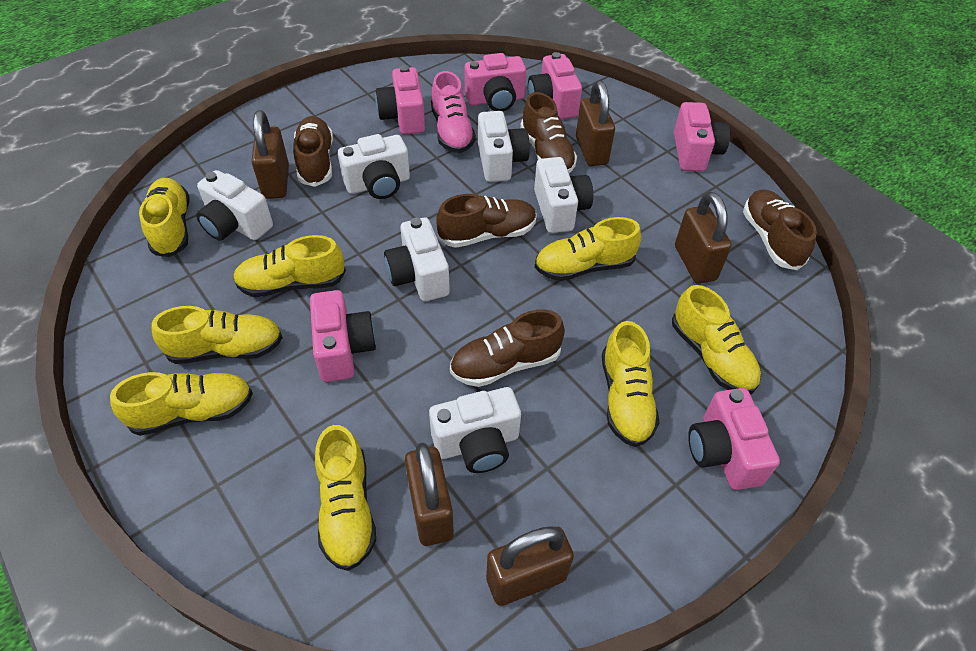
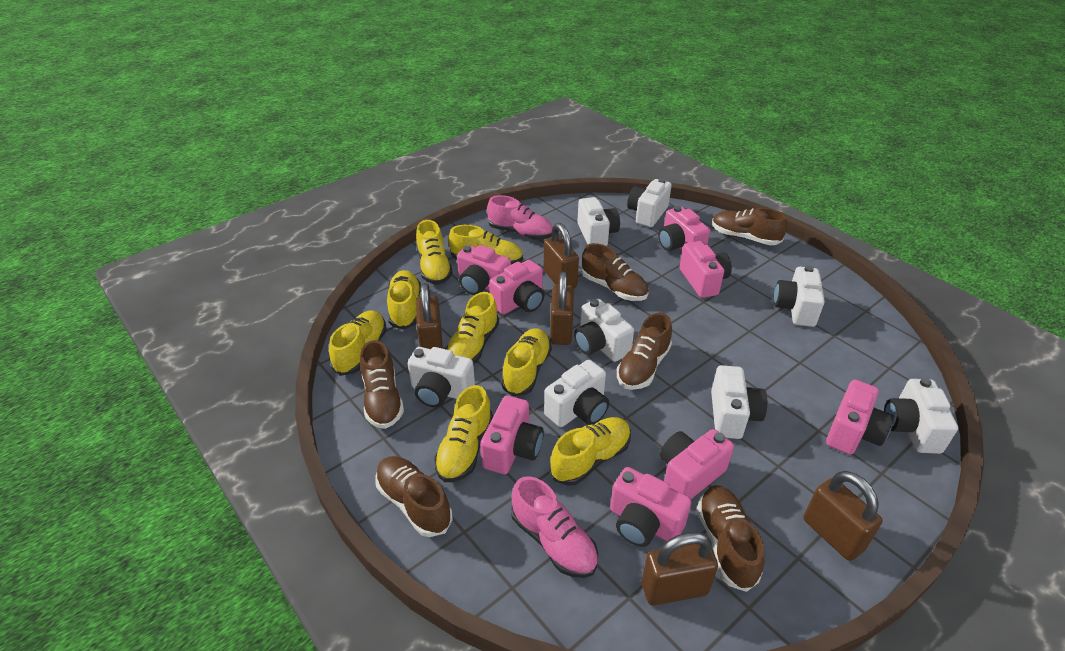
brown shoe: [293,116,333,187] [436,194,537,248] [450,309,565,387] [520,92,577,173] [743,190,817,270] = 5 -> [360,340,404,429] [375,456,452,537] [581,243,649,301] [617,313,672,390] [697,485,765,592] [712,208,787,245] = 6
pink camera: [310,290,376,382] [375,65,425,134] [465,53,526,111] [528,52,582,119] [674,102,730,172] [688,388,780,490] = 6 -> [457,245,511,295] [480,395,544,474] [489,260,544,314] [610,467,692,547] [658,206,710,251] [660,429,734,499] [680,241,732,298] [826,379,894,455] = 8
pink shoe: [431,71,476,153] = 1 -> [487,195,553,240] [511,476,598,578] = 2
white camera: [196,170,273,241] [338,134,410,199] [384,218,450,301] [429,387,521,473] [478,111,530,182] [534,157,593,233] = 6 -> [408,347,475,407] [544,360,609,427] [574,299,634,362] [577,197,620,246] [627,178,672,227] [711,365,767,439] [774,265,825,327] [884,378,958,454] = 8

